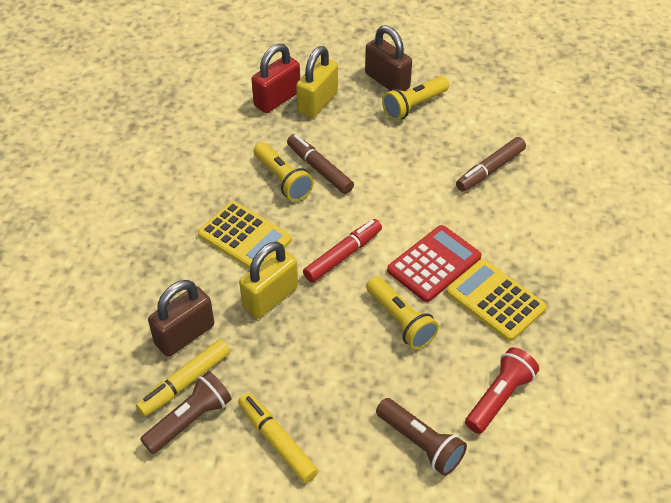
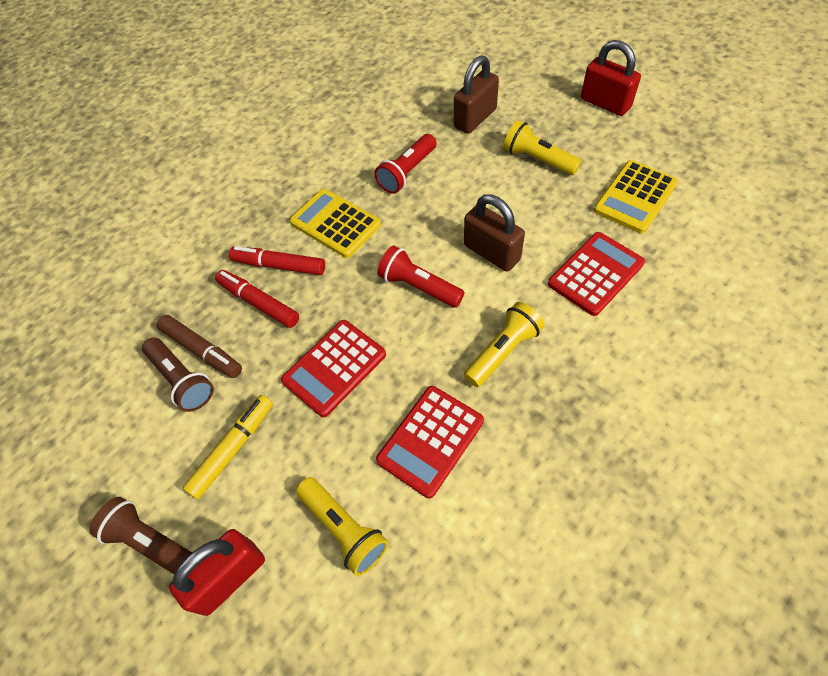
brown marker: [287,134,354,194] [456,137,526,192] = 2 -> [157,315,242,378] = 1
red calculator: [387,225,482,302] = 1 -> [281,320,386,417] [376,386,484,498] [548,232,645,316] = 3
red flashlight: [465,347,539,434] = 1 -> [374,134,436,194] [377,245,465,308] = 2
red marker: [303,219,382,283] = 1 -> [215,270,299,328] [229,246,325,275] = 2
red padlock: [251,44,300,113] = 1 -> [169,529,265,616] [581,40,641,116] = 2
yellow marker: [136,340,230,417] [238,393,318,483] = 2 -> [183,395,273,499] = 1
yellow padlock: [239,242,298,318] [296,46,338,118] = 2 -> none = 0

